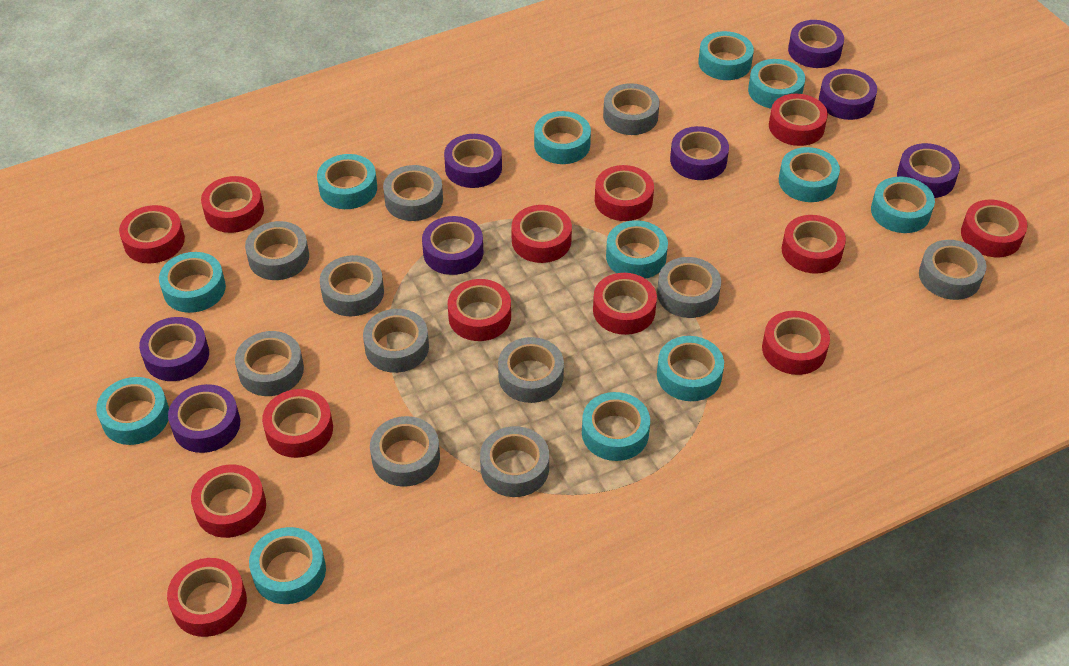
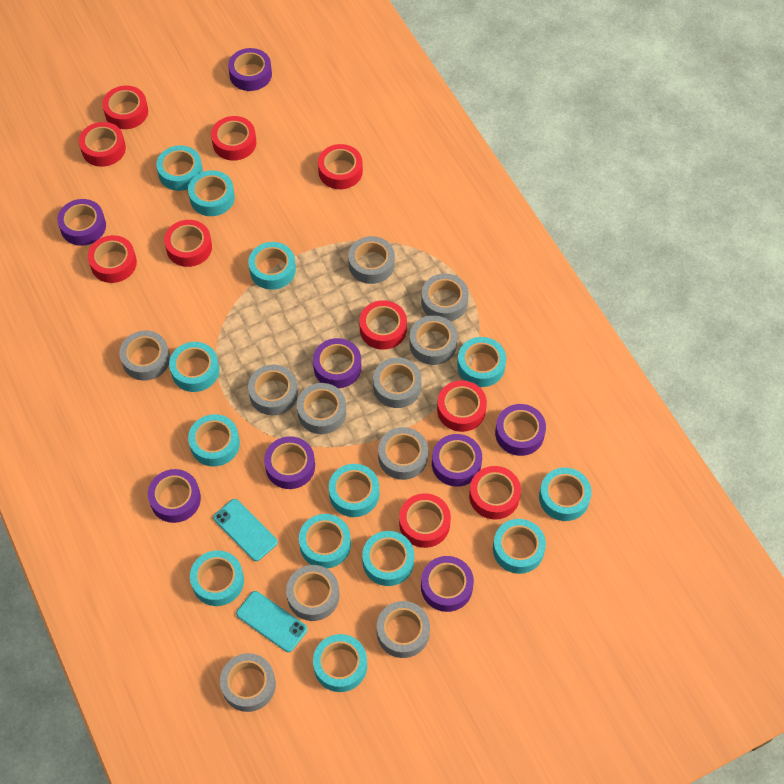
red tape: [119,205,185,263] [167,558,247,637] [191,465,266,538] [201,176,264,233] [262,389,333,458] [448,279,511,341] [511,205,572,263] [593,273,657,335] [595,165,654,221] [762,311,830,375] [769,94,828,146] [782,215,846,274] [961,200,1027,257] = 13 -> [79,122,126,167] [88,235,137,283] [102,86,148,129] [164,220,212,267] [211,116,256,161] [318,144,363,189] [359,300,407,350] [399,493,451,548] [437,380,487,432] [469,466,521,520] = 10
turquoise phone: none = 0 -> [213,499,278,561] [236,591,307,652] = 2
turquoise tape: [96,377,169,445] [159,252,226,313] [249,527,326,604] [317,154,377,209] [534,111,591,164] [582,392,650,461] [606,220,668,279] [657,336,724,401] [698,31,754,80] [748,59,805,108] [779,147,840,202] [871,177,935,233] = 12 -> [156,145,203,191] [169,342,219,392] [188,170,235,216] [188,414,240,467] [190,550,244,606] [248,242,296,290] [299,514,351,568] [313,634,367,692] [329,464,379,517] [362,531,414,586] [457,337,506,387] [493,519,546,574] [539,467,592,521] = 13

